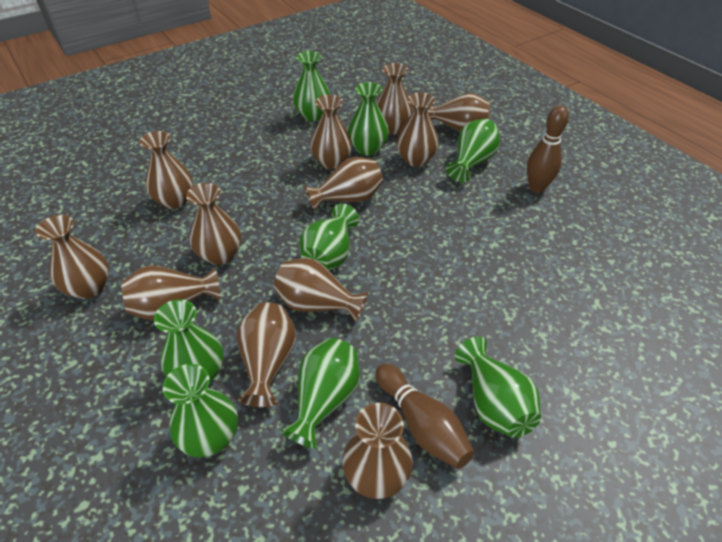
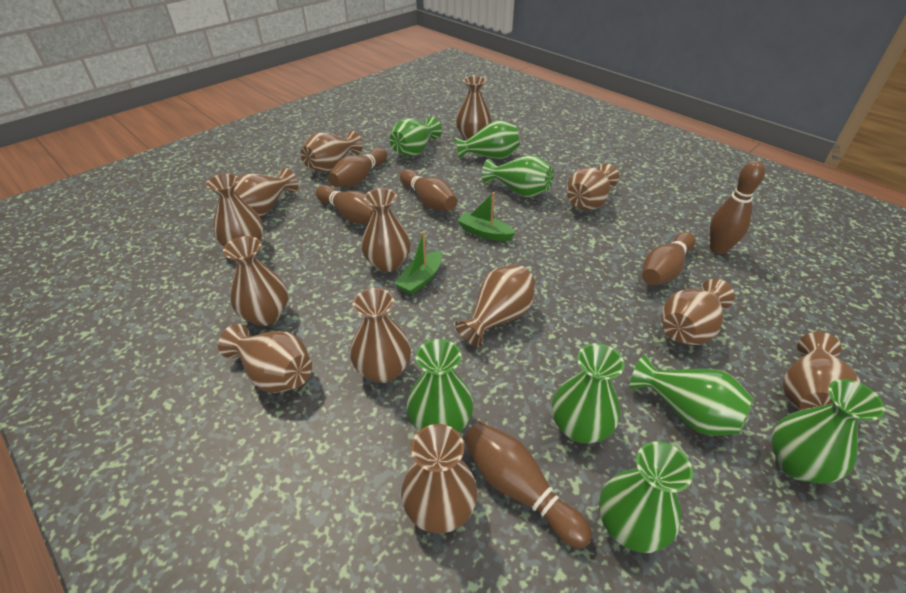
brown bowling pin: [376,363,474,469] [527,105,569,193] = 2 -> [316,185,374,224] [328,148,387,187] [400,169,457,211] [464,422,592,548] [642,232,695,285] [710,161,765,254] = 6
brown vase: [35,215,109,299] [121,265,220,320] [139,131,193,209] [186,183,241,265] [237,302,296,407] [273,258,369,323] [304,157,383,212] [310,95,352,169] [342,403,413,499] [376,63,413,135] [396,92,439,167] [427,93,491,132] = 12 -> [206,173,264,247] [218,324,312,393] [223,236,288,326] [234,168,298,217] [300,131,363,172] [350,288,411,383] [361,188,411,272] [401,424,477,533] [455,265,535,347] [456,76,491,140] [566,164,619,211] [661,279,735,345] [783,332,861,411] = 13
green boat: none = 0 -> [394,231,442,295] [457,192,515,241] = 2

